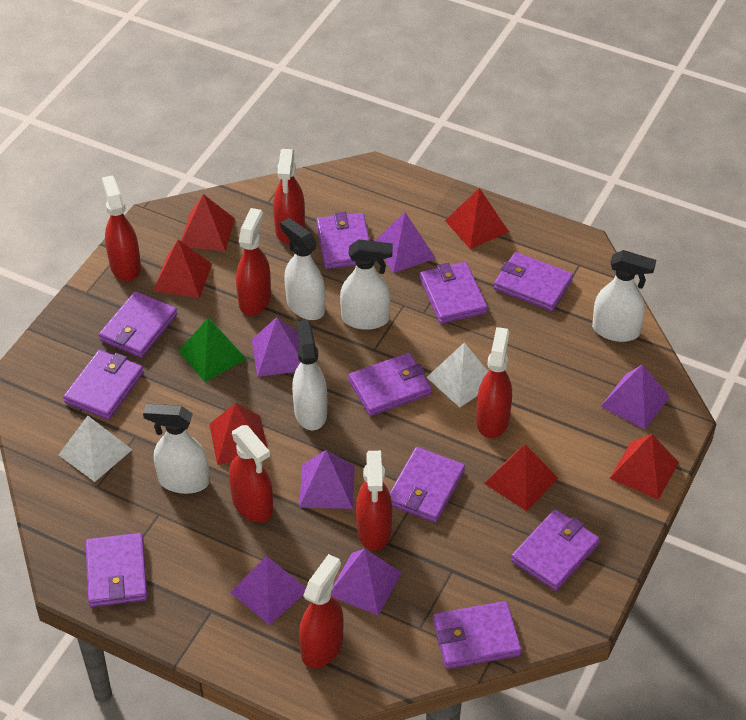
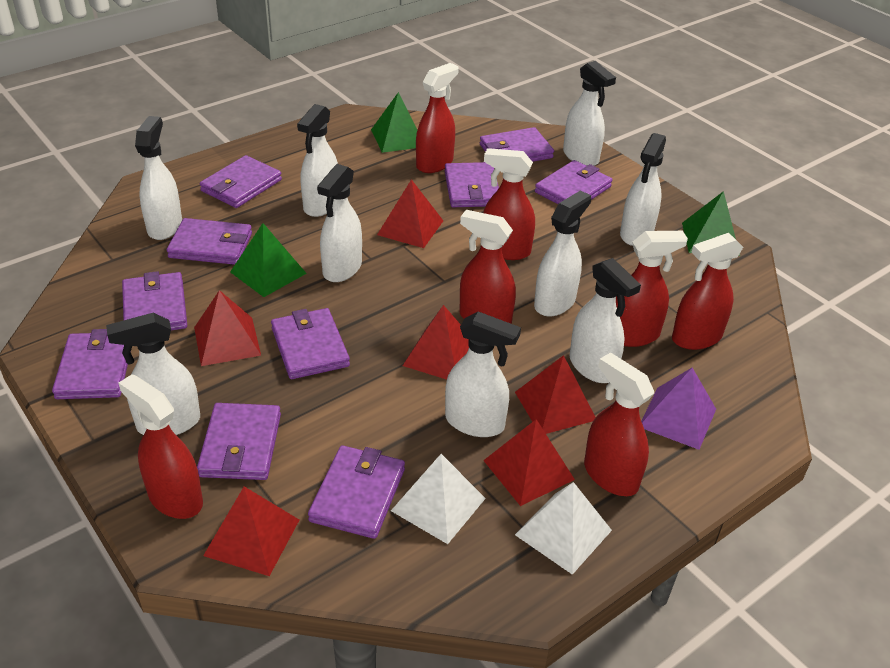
green pyramid: [178,318,247,382] = 1 -> [230,223,307,297] [371,92,417,153] [682,191,740,256] = 3
purple pyramid: [230,556,306,625] [252,317,301,377] [299,450,355,509] [331,549,402,616] [375,212,436,273] [600,364,670,429] = 6 -> [641,368,716,450] = 1
white spray bottle: [143,404,209,494] [280,218,325,320] [292,320,327,430] [340,239,393,330] [592,250,656,342] = 5 -> [106,312,200,435] [135,116,182,240] [297,104,338,217] [317,164,362,282] [445,311,521,437] [534,190,591,316] [563,61,616,166] [570,258,641,383] [620,133,666,246] = 9

